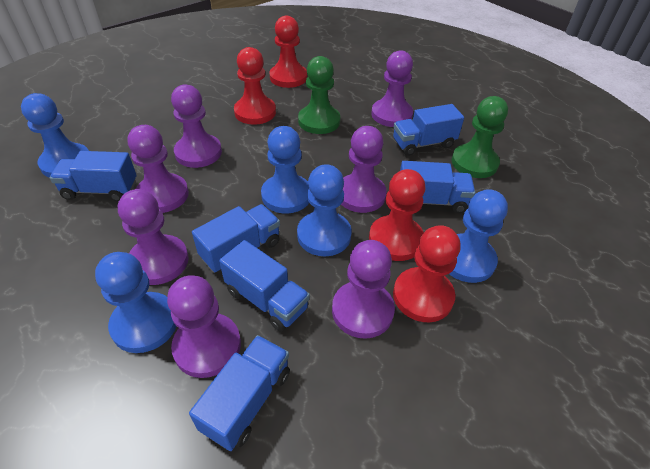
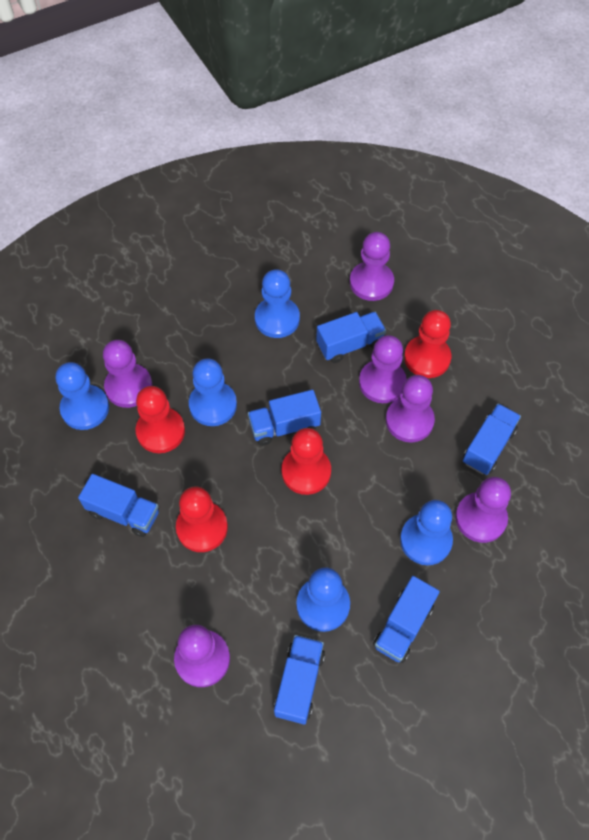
green pawn: [298,56,340,134] [451,96,508,178] = 2 -> none = 0
purple pawn: [118,189,189,285] [128,125,189,213] [167,275,241,378] [171,84,222,168] [332,240,395,339] [341,126,387,213] [371,50,413,127] = 7 -> [103,340,153,408] [174,625,230,687] [350,232,394,301] [359,335,407,403] [386,375,435,443] [455,477,511,543] = 6

